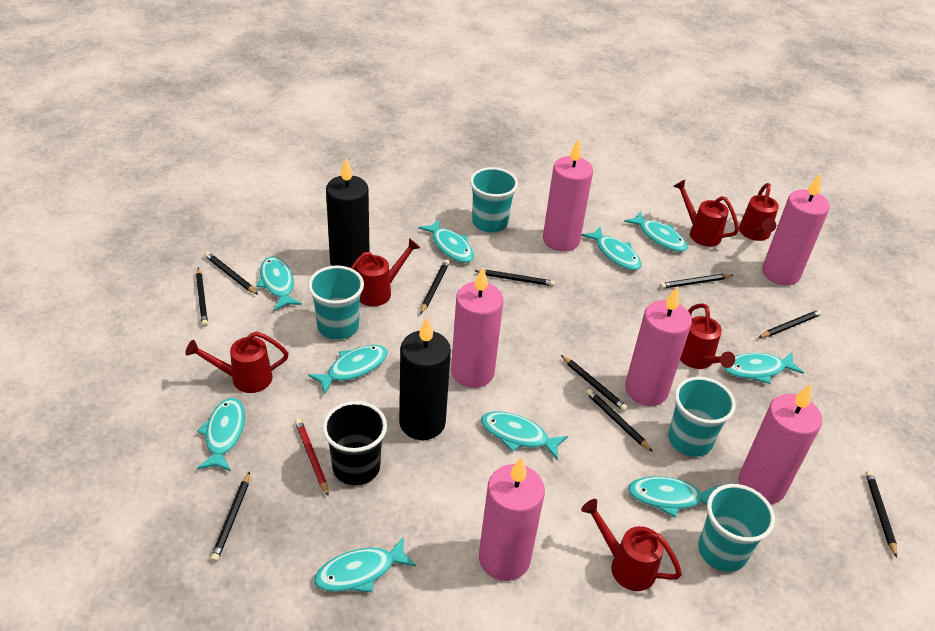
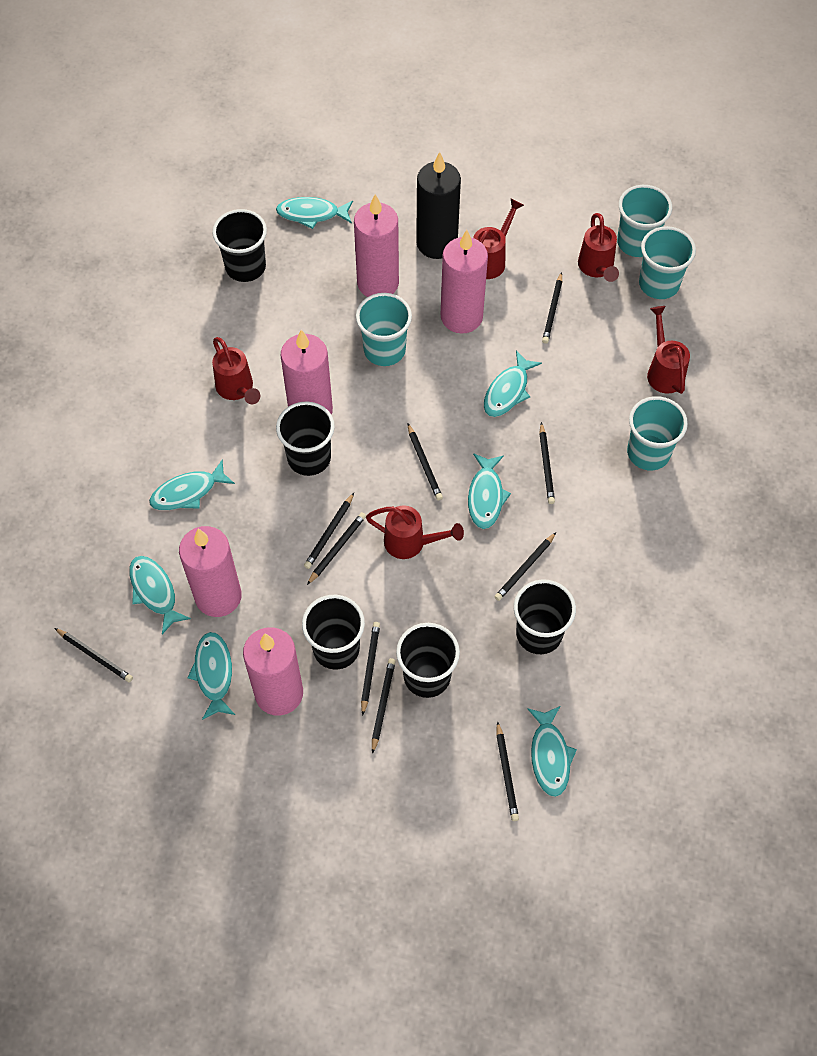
black candle: [326,158,370,271] [399,317,451,440] = 2 -> [416,152,461,259] = 1
black cup: [322,401,387,485] = 1 -> [212,209,267,282] [276,401,335,476] [302,595,365,670] [396,623,460,698] [514,579,576,654] = 5
pink candle: [451,267,503,388] [479,457,545,581] [543,138,593,252] [625,286,692,406] [738,384,822,504] [762,173,830,286] = 6 -> [179,526,242,617] [243,627,303,716] [281,330,333,415] [354,194,399,297] [441,230,488,334] = 5
red pencil: [295,419,329,496] = 1 -> none = 0
red watering can: [185,331,289,393] [351,238,420,306] [581,499,682,591] [674,180,739,247] [680,303,735,369] [739,183,779,241] = 6 -> [212,337,260,404] [366,506,464,559] [473,198,524,279] [578,213,619,282] [647,306,690,394] = 5
turquoise fish: [197,398,245,471] [256,257,302,311] [308,345,388,395] [314,537,416,593] [418,219,474,263] [481,412,568,460] [581,227,642,270] [624,211,688,252] [628,476,717,517] [723,352,804,384] = 10 -> [129,556,191,634] [149,460,235,510] [187,632,235,720] [276,197,353,229] [468,453,511,529] [484,350,542,417] [527,706,577,797] = 7

